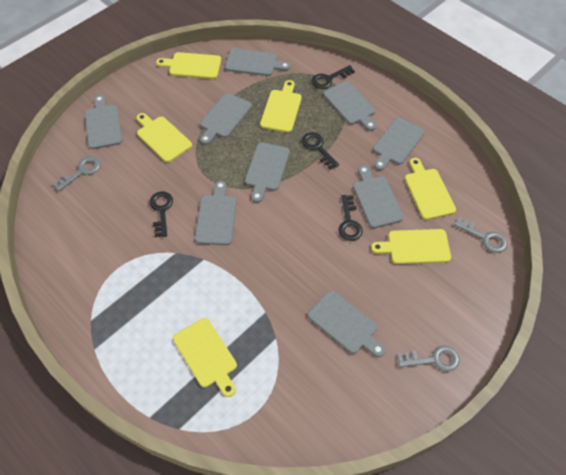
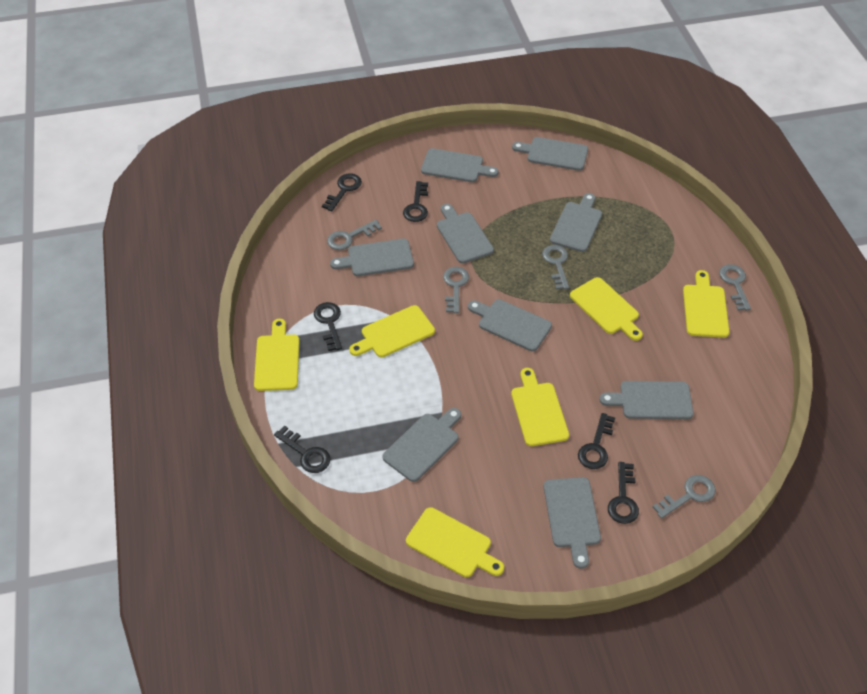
black key: [150,192,173,237] [302,132,339,170] [311,65,355,89] [338,195,363,241] = 4 -> [274,425,330,473] [314,302,342,351] [322,173,362,211] [403,181,428,222] [578,413,615,469] [608,462,639,524] = 6
grey key: [52,156,101,192] [398,345,460,372] [454,217,508,253] = 3 -> [327,220,382,250] [443,267,469,313] [542,245,569,290] [652,475,716,519] [719,264,751,311] = 5

